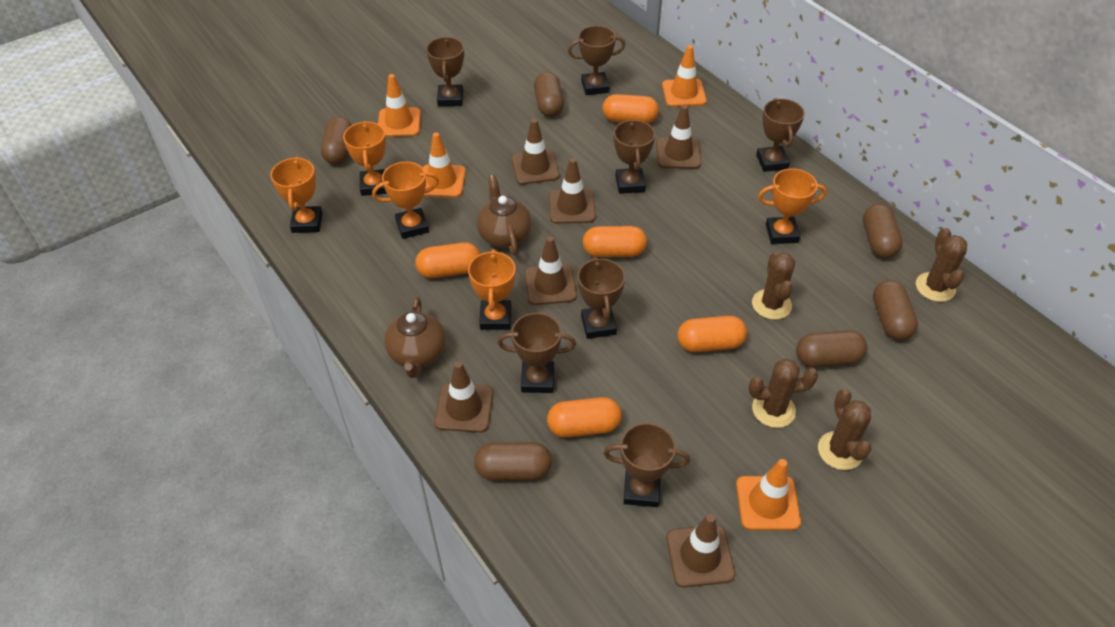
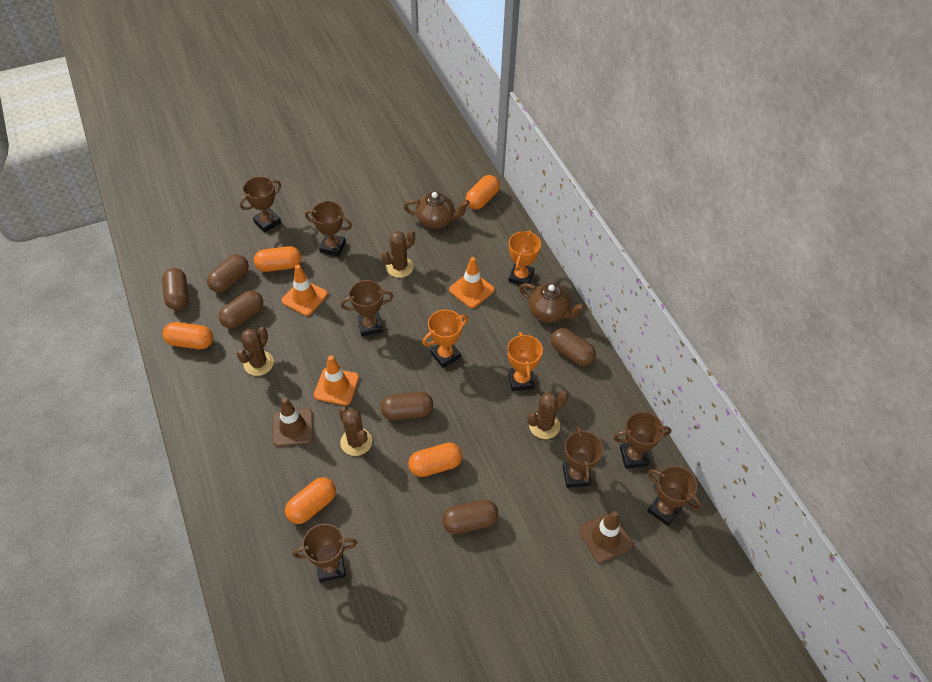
brown traffic cone: [434,361,494,433] [511,119,560,185] [525,236,577,305] [549,158,596,224] [656,105,701,169] [666,514,735,587] = 6 -> [273,397,313,447] [579,511,633,563] = 2
orange traffic cone: [378,74,421,137] [423,132,466,198] [662,45,707,107] [736,459,801,530] = 4 -> [281,265,328,316] [314,355,359,405] [449,257,495,308] = 3
orange trophy: [270,157,322,233] [343,121,387,196] [372,162,439,239] [468,249,516,330] [758,168,827,244] = 5 -> [422,309,468,368] [507,332,543,391] [508,230,541,285] = 3

